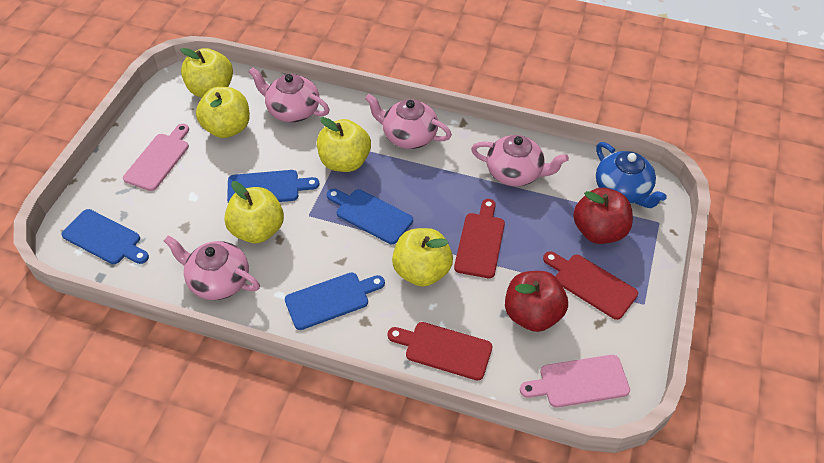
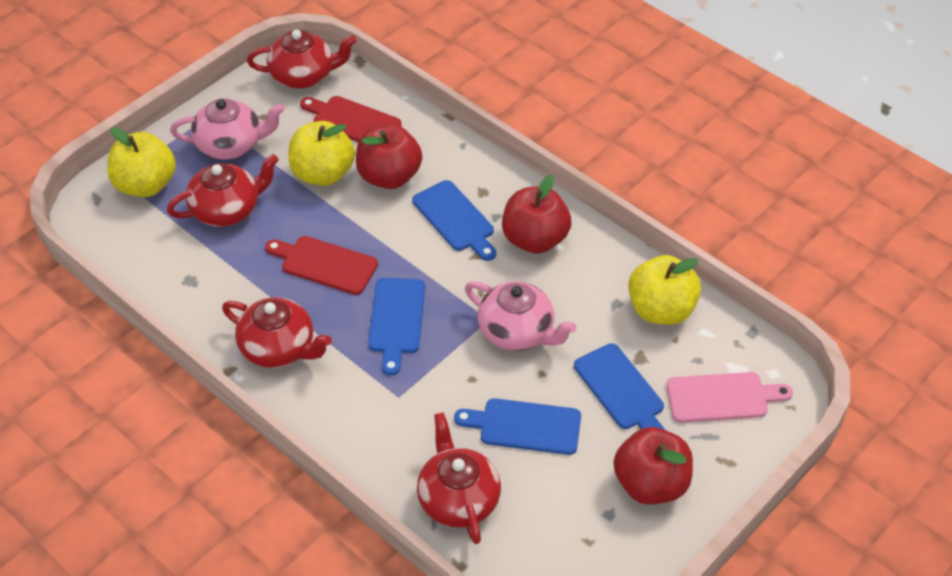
blue teapot: [596,142,667,208] = 1 -> none = 0
pink cutting board: [123,124,189,191] [520,355,630,408] = 2 -> [666,372,793,423] = 1
pink teapot: [164,235,260,300] [249,67,330,122] [365,94,452,149] [471,135,569,187] = 4 -> [170,98,285,159] [465,281,576,351] = 2
red apple: [505,271,568,332] [573,188,633,244] = 2 -> [356,124,422,189] [502,174,571,254] [613,427,693,505] = 3
red cutting board: [387,322,492,381] [454,199,505,278] [543,251,638,320] = 3 -> [265,236,378,295] [300,96,401,142] = 2
red teapot: none = 0 -> [167,154,279,227] [222,297,332,368] [247,30,357,89] [417,412,501,544] = 4
yellow apple: [180,48,233,98] [196,87,250,138] [224,181,284,243] [317,117,371,172] [392,228,453,287] = 5 -> [107,127,176,197] [288,121,355,186] [628,255,701,325] = 3

